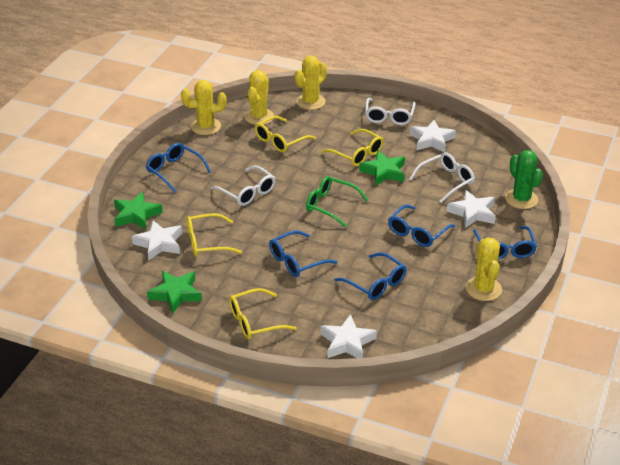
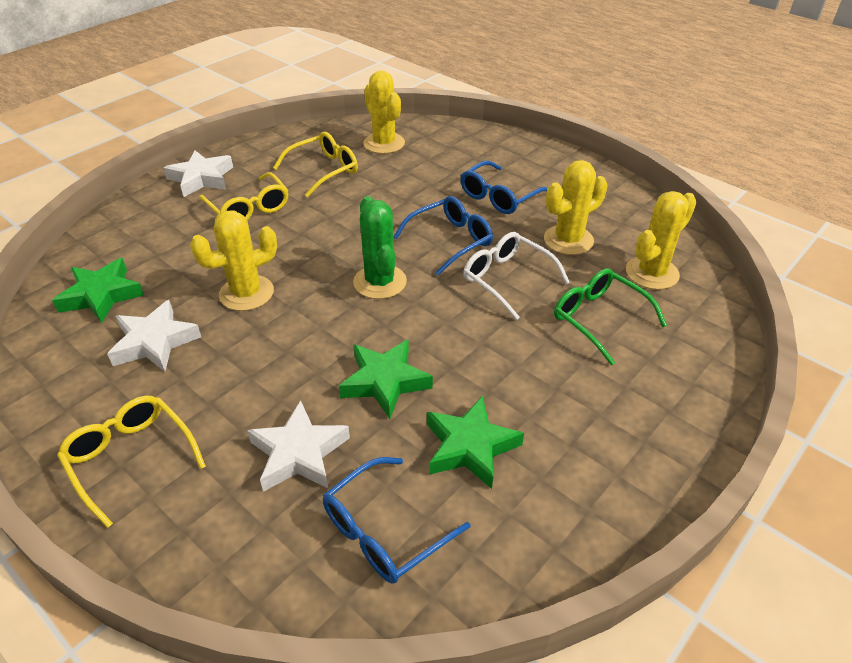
blue glasses: [146,143,211,192] [269,231,337,277] [335,252,406,300] [388,204,455,247] [473,226,537,260] = 5 -> [323,457,470,584] [394,196,493,275] [460,161,548,214] = 3
white glasses: [211,166,276,206] [365,98,416,125] [409,152,475,203] = 3 -> [463,232,570,320] = 1
white star: [132,220,182,260] [320,314,377,358] [410,120,456,152] [447,190,496,228] = 4 -> [107,300,201,372] [164,150,233,197] [247,400,350,492] = 3
yellow glasses: [187,213,242,257] [229,288,296,340] [255,116,316,152] [321,129,384,166] = 4 -> [57,395,206,528] [199,172,288,220] [273,132,358,197] = 3

